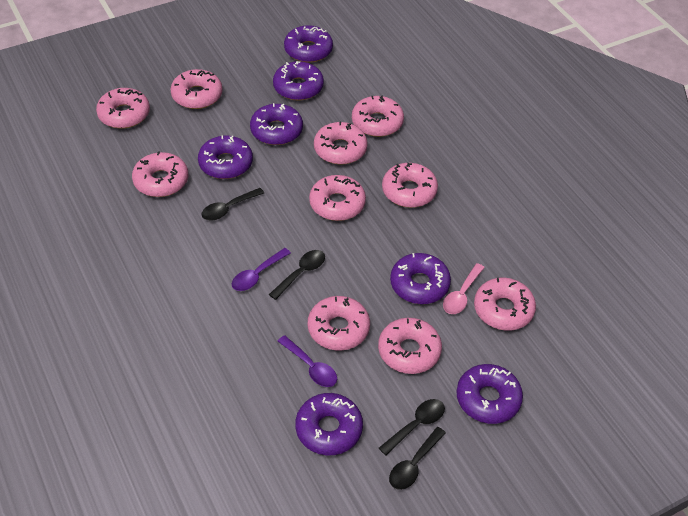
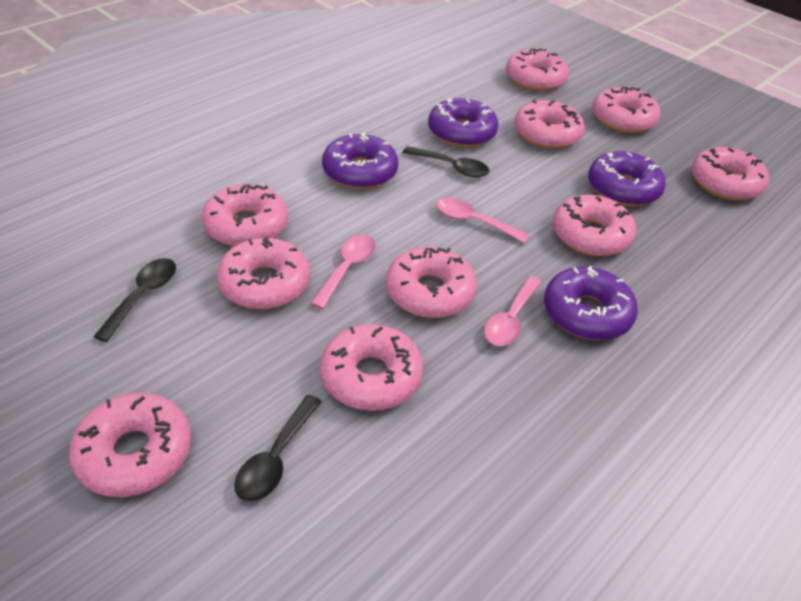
black spoon: [201,188,264,220] [269,250,325,300] [379,399,445,455] [389,427,446,490] = 4 -> [93,258,176,342] [234,395,322,502] [402,146,490,177] = 3
pink spoon: [443,263,485,314] = 1 -> [310,235,376,309] [436,197,530,243] [484,276,541,346] = 3
purple donut: [198,135,253,179] [250,103,303,145] [273,61,324,101] [284,25,333,63] [295,393,363,455] [390,253,451,304] [456,364,523,424] = 7 -> [322,133,398,189] [428,98,499,147] [544,266,638,340] [588,151,666,206] = 4
purple spoon: [232,248,291,291] [278,335,337,387] = 2 -> none = 0

